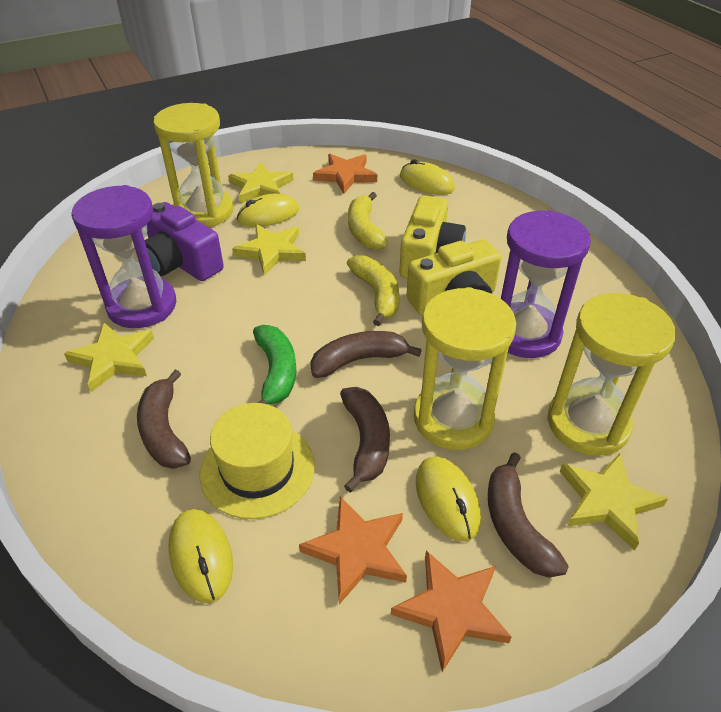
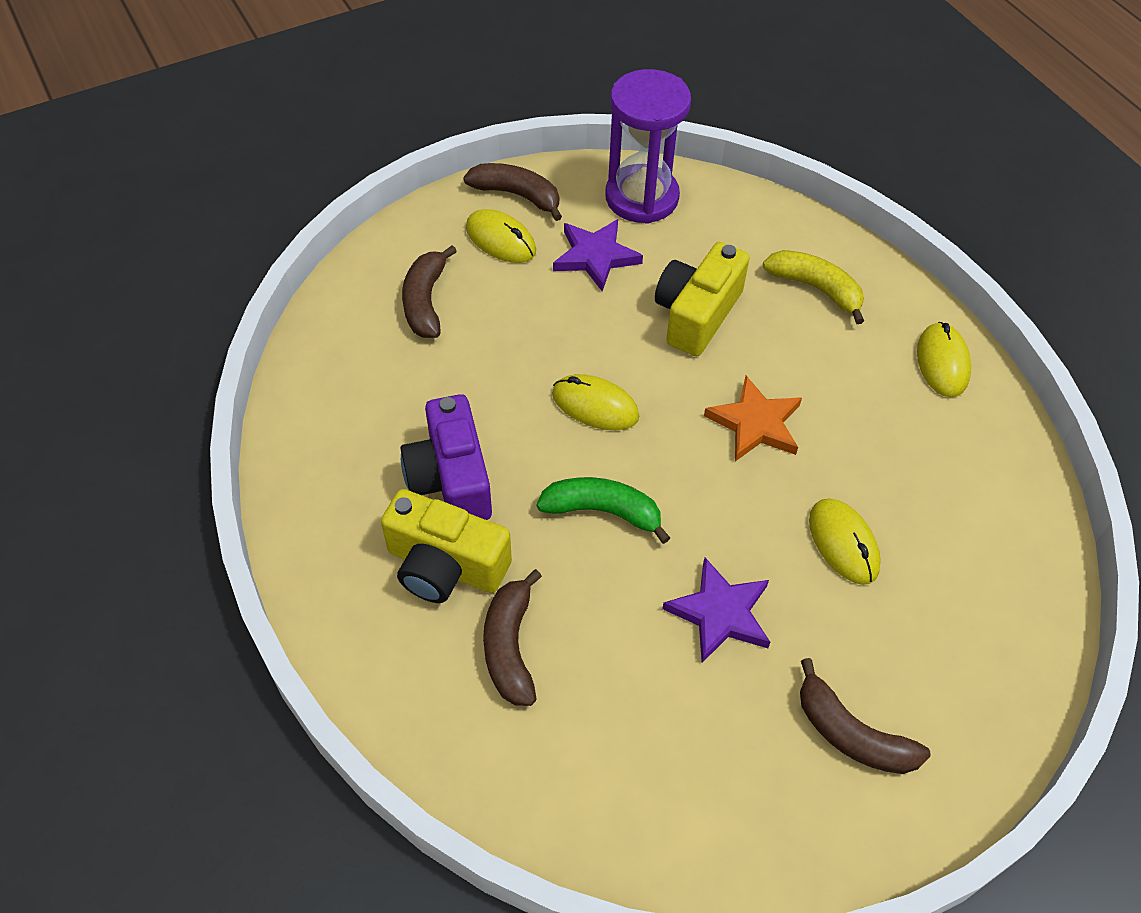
orange star: [299,497,407,604] [313,154,377,194] [391,551,512,672] = 3 -> [704,376,802,461] = 1
purple hourglass: [71,185,176,328] [501,210,591,358] = 2 -> [605,69,691,224] = 1
purple star: none = 0 -> [553,219,643,291] [662,558,770,663] = 2
yellow banana: [347,255,400,326] [348,192,388,250] = 2 -> [763,250,864,324] = 1
yellow hat: [200,403,315,519] = 1 -> none = 0
yellow hourglass: [154,103,234,227] [414,287,516,450] [548,293,676,456] = 3 -> none = 0
yellow star: [64,322,154,392] [228,162,294,203] [232,224,306,275] [560,453,668,550] = 4 -> none = 0

